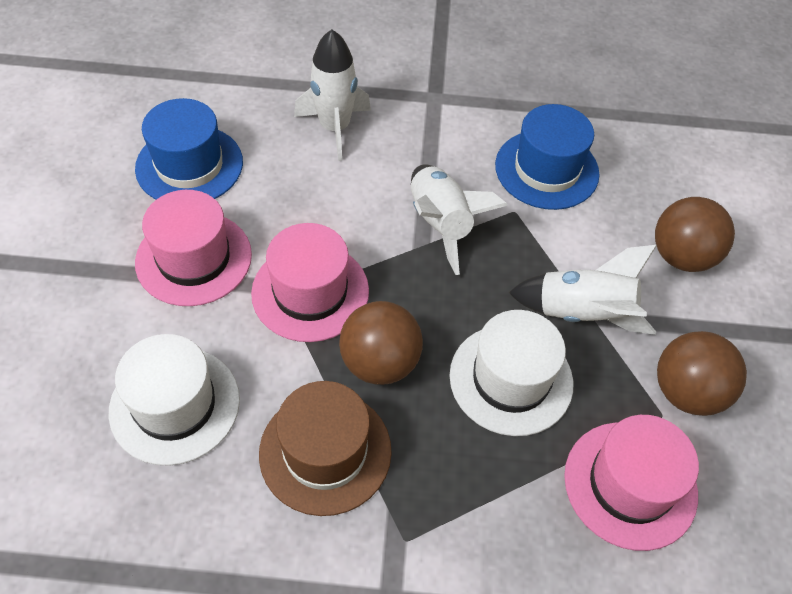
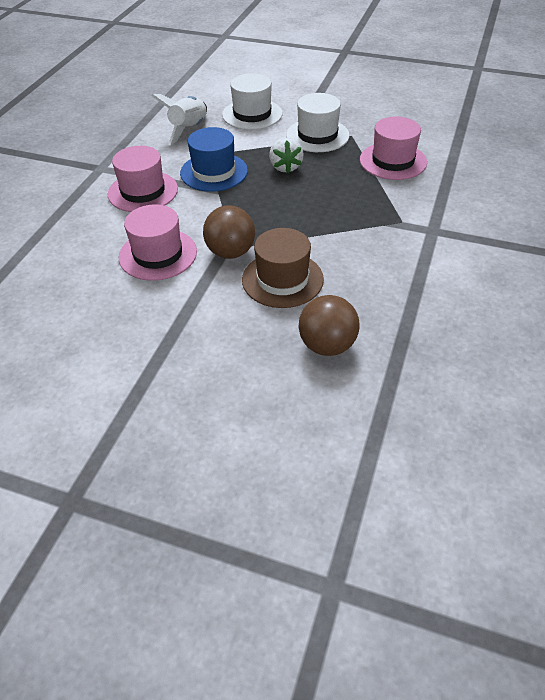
blue hat: [135,98,243,199] [495,104,599,210] = 2 -> [180,127,248,192] = 1
brown ball: [339,301,423,385] [655,197,735,272] [657,331,747,416] = 3 -> [203,205,255,259] [298,295,360,356] = 2
white rocket: [294,29,371,161] [411,165,508,275] [508,245,657,335] = 3 -> [151,94,207,146] = 1
white strawberry: none = 0 -> [269,137,304,173] = 1

